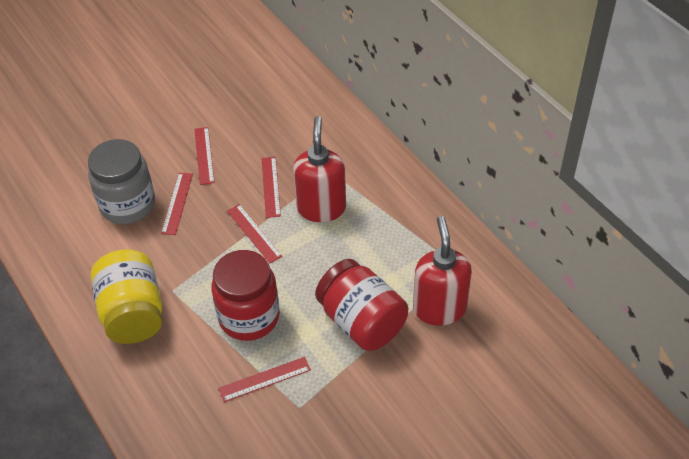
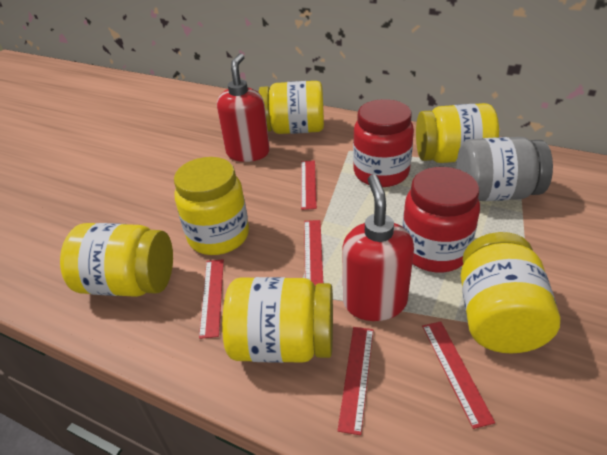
yellow jar: [91,249,162,344] = 1 -> [60,223,173,297] [174,157,249,255] [222,277,333,363] [259,81,324,134] [416,103,499,163] [461,232,560,353] = 6

